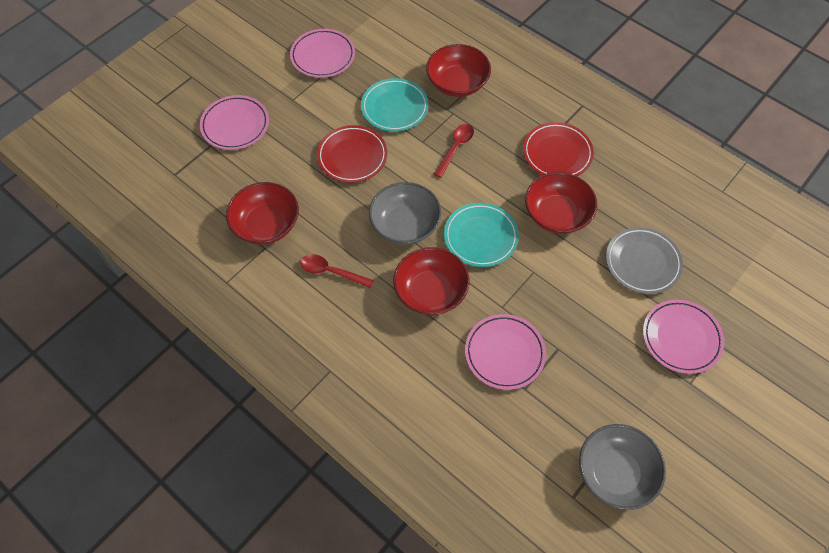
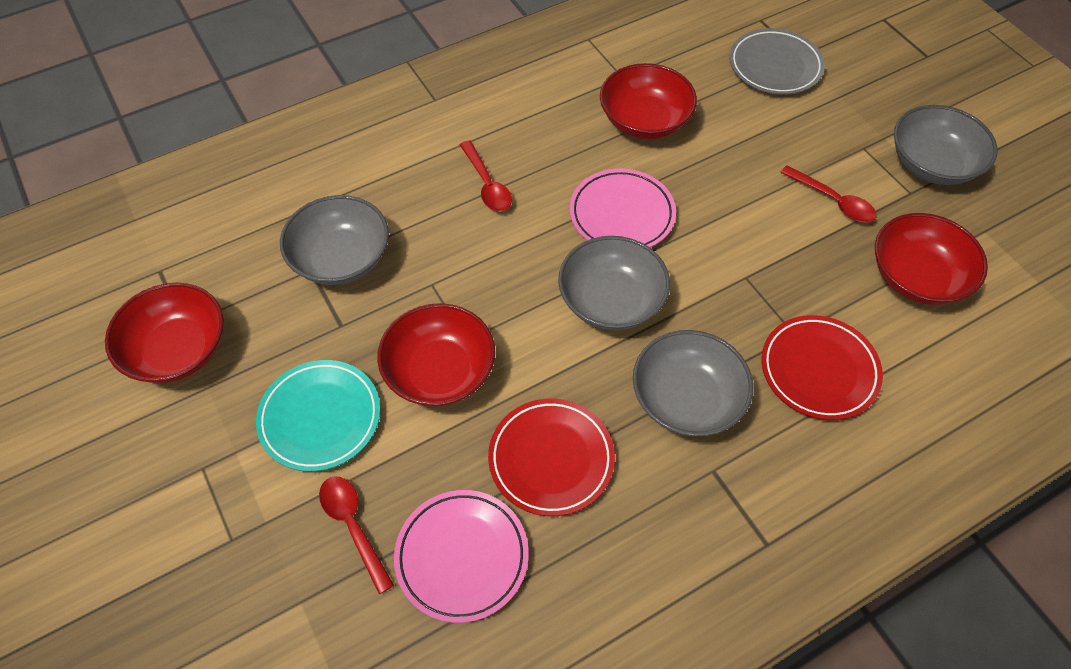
grey bowl: [369,182,441,245] [579,424,666,510] = 2 -> [280,195,389,285] [558,236,670,331] [633,330,753,436] [894,105,998,185] = 4
pink plate: [200,95,269,150] [290,29,355,78] [465,314,546,390] [643,300,724,374] = 4 -> [394,490,529,623] [570,169,676,248] = 2
red spoon: [300,254,374,288] [434,124,474,178] = 2 -> [319,476,394,594] [460,140,512,212] [780,165,877,223] = 3
turquoise plate: [361,78,429,132] [444,203,519,267] = 2 -> [256,360,380,472] = 1

